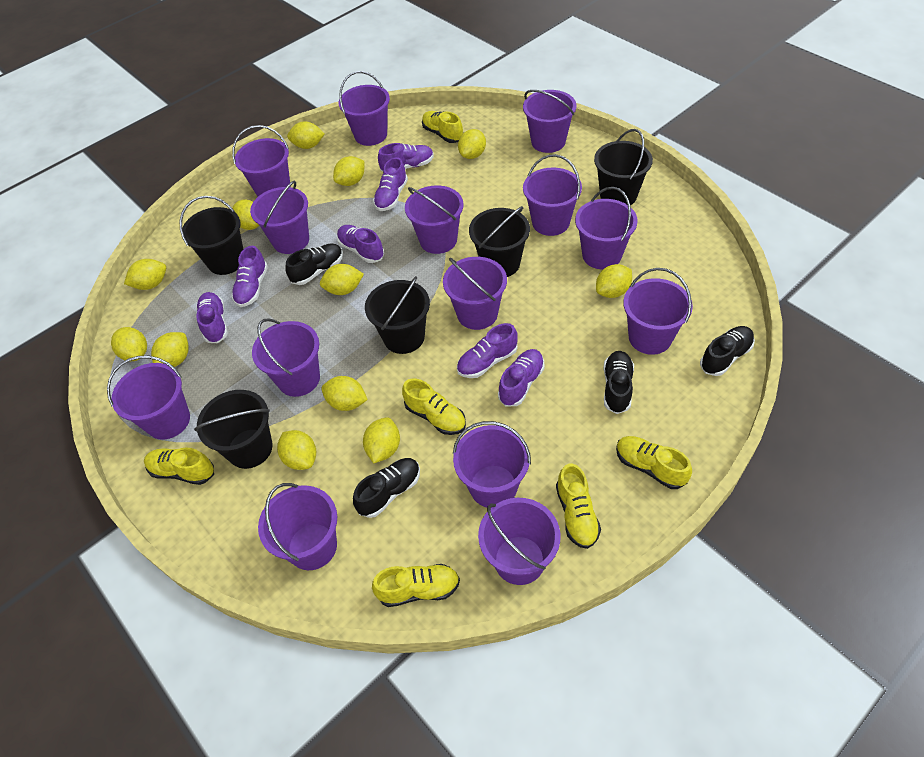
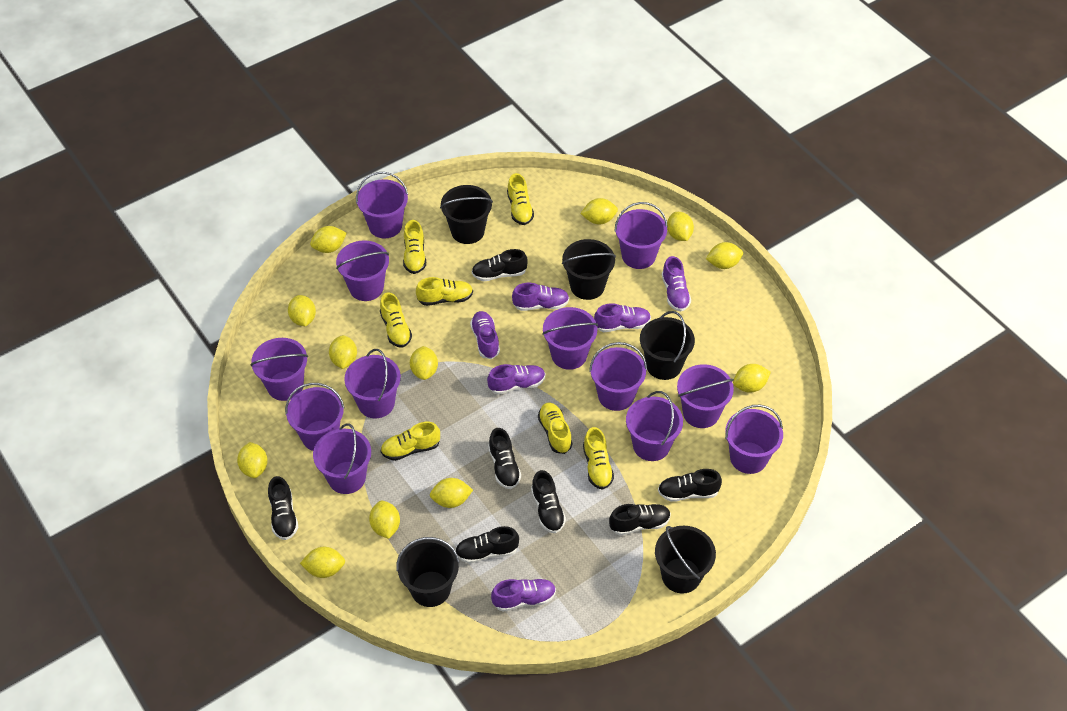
black shoe: [285,244,343,285] [353,458,420,518] [603,351,634,414] [700,326,755,376] = 4 -> [268,476,299,540] [455,526,519,564] [472,249,528,281] [488,428,521,489] [531,470,566,533] [609,504,671,536] [658,469,722,502] = 7
purple bucket: [107,356,190,440] [232,125,291,197] [250,181,309,254] [252,318,320,397] [258,483,337,570] [339,71,390,146] [405,185,464,254] [443,257,507,330] [453,421,531,508] [478,498,560,585] [523,90,576,153] [523,154,582,236] [575,187,638,269] [623,268,693,355] = 14 -> [251,338,308,401] [285,383,345,451] [313,423,371,494] [336,240,389,301] [344,349,401,418] [356,172,408,238] [542,307,598,370] [589,342,647,411] [614,202,668,269] [626,391,683,461] [677,364,734,428] [725,405,783,474] = 12
purple shoe: [196,292,228,343] [231,246,268,307] [337,225,384,263] [373,157,408,211] [378,143,434,172] [457,323,518,378] [498,349,544,406] = 7 -> [470,311,500,359] [487,364,545,395] [491,579,556,612] [512,283,569,311] [594,303,651,332] [662,256,691,311] = 6
yellow shoe: [144,448,214,485] [372,564,460,607] [402,379,466,435] [422,111,463,143] [556,464,601,549] [616,436,692,489] = 6 -> [380,292,412,348] [381,422,440,461] [403,220,426,274] [416,277,473,306] [507,173,534,225] [538,402,572,454] [583,427,614,490] = 7

